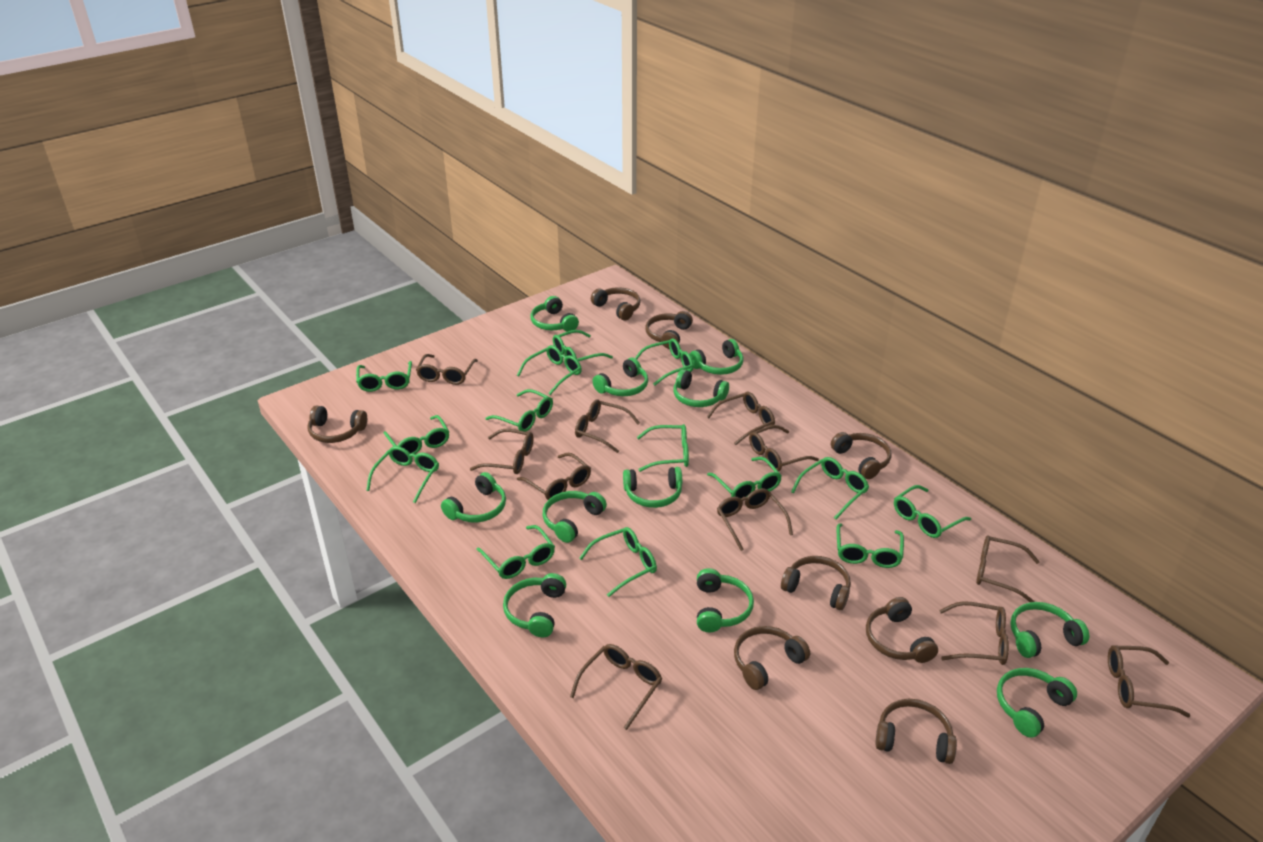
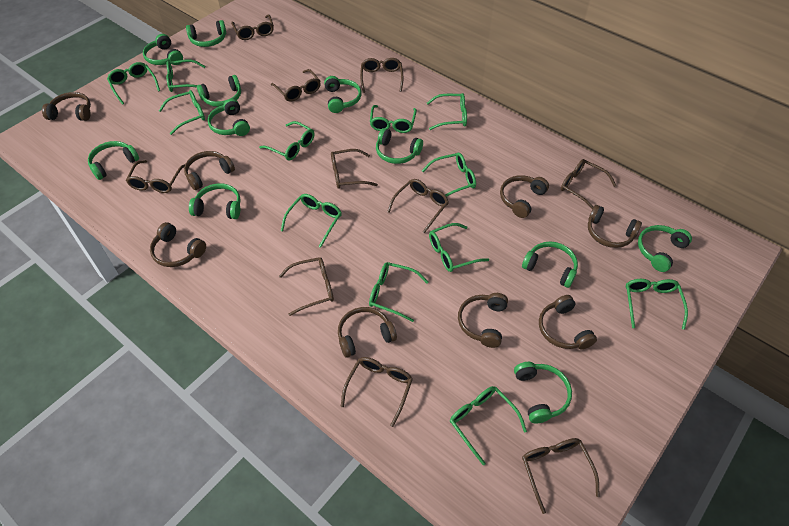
brown glasses: [416,354,478,385] [470,429,533,474] [517,453,591,500] [570,644,662,730] [575,399,640,453] [707,392,775,445] [717,488,793,551] [749,425,819,471] [939,601,1009,665] [976,536,1040,602] [1108,645,1190,717] = 11 -> [126,160,185,193] [231,14,274,40] [271,69,321,102] [279,257,334,316] [331,149,378,189] [340,357,413,427] [360,58,403,93] [387,179,449,233] [522,438,600,514] [561,159,617,209] = 10
green glasses: [356,361,412,392] [366,446,439,503] [384,415,449,454] [476,525,555,579] [485,389,553,432] [517,345,582,395] [553,330,613,361] [579,527,657,597] [635,338,694,386] [637,424,689,472] [707,457,782,498] [791,457,869,519] [837,523,904,568] [894,485,971,538] = 14 -> [107,62,160,105] [159,90,205,135] [166,59,205,92] [259,121,314,160] [281,194,342,248] [369,262,428,322] [370,105,417,133] [422,153,476,197] [427,93,467,130] [429,223,489,272] [450,386,527,465] [626,279,688,330] = 12

